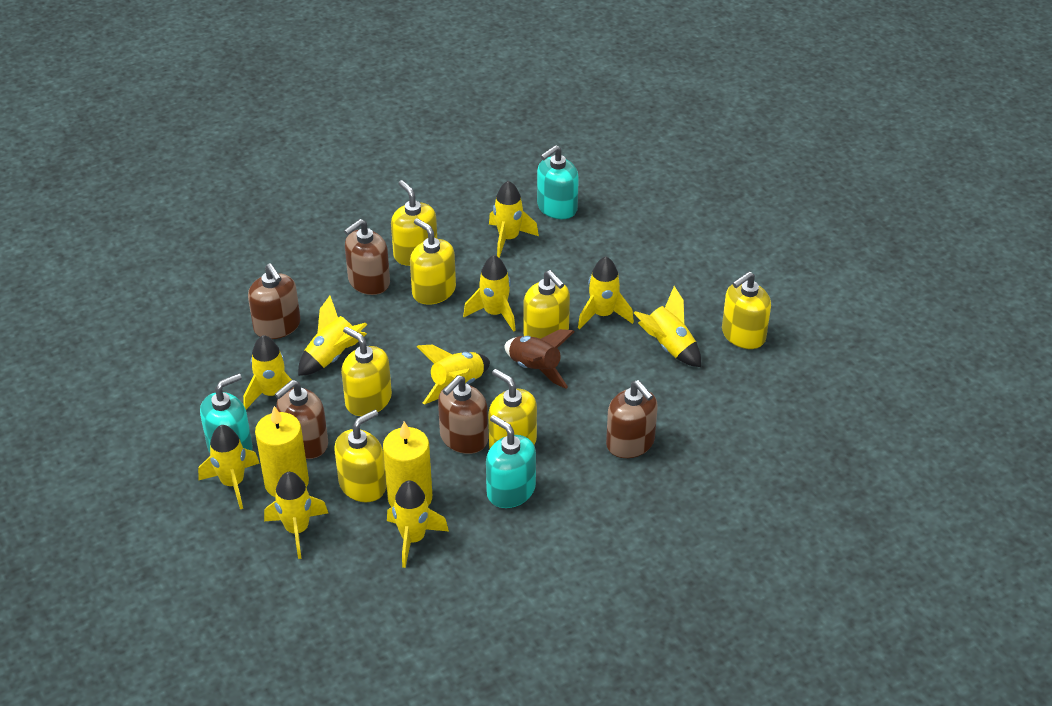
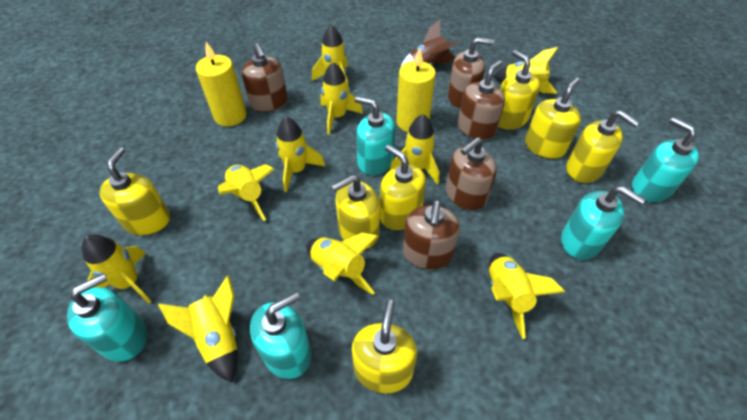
turquoise soap dispenser: [200,373,253,452] [486,415,536,508] [537,145,579,219] = 3 -> [67,273,147,362] [250,292,312,379] [355,96,395,175] [561,186,646,260] [632,117,699,202] = 5

